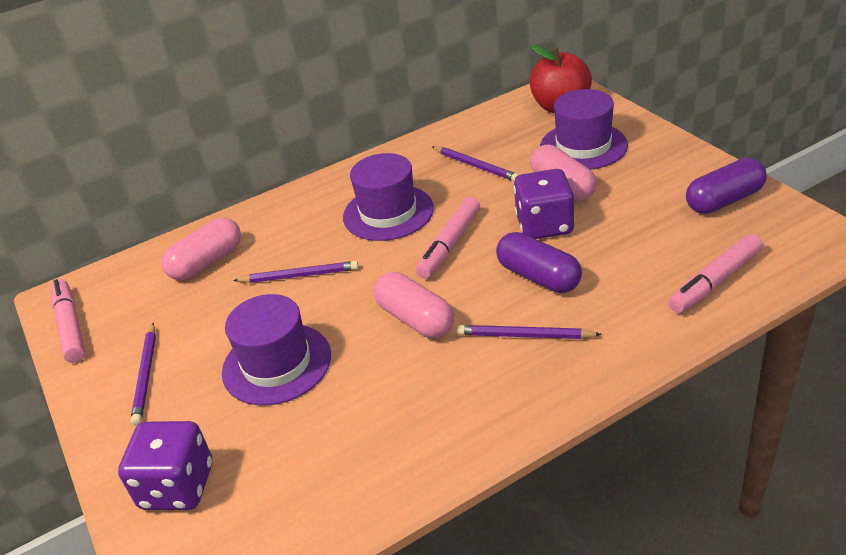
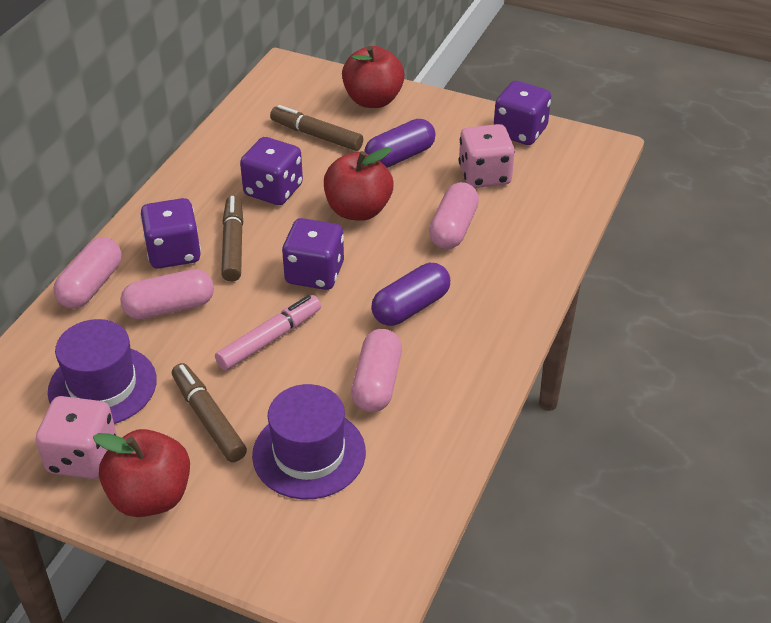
brown marker: none = 0 -> [172,363,247,462] [221,196,243,282] [270,105,363,151] = 3
pink capsule: [161,218,241,280] [374,272,454,338] [530,145,596,201] = 3 -> [53,237,122,309] [120,269,214,319] [351,329,402,412] [429,182,479,249] = 4
pink dice: none = 0 -> [36,396,117,479] [458,124,515,188] = 2
pink marker: [51,279,85,363] [416,197,480,279] [668,234,763,313] = 3 -> [215,295,321,370] = 1
purple dice: [118,421,212,510] [514,169,575,239] = 2 -> [140,198,201,269] [240,137,303,205] [282,218,344,290] [494,81,551,145] = 4
purple hat: [222,294,331,406] [343,153,434,241] [540,89,628,170] = 3 -> [48,319,157,424] [252,384,366,499] = 2
purple pencil: [130,323,156,425] [233,261,359,283] [432,146,519,181] [456,325,602,339] = 4 -> none = 0
red apple: [529,45,592,113] = 1 -> [93,429,190,517] [324,147,393,221] [342,46,405,108] = 3

